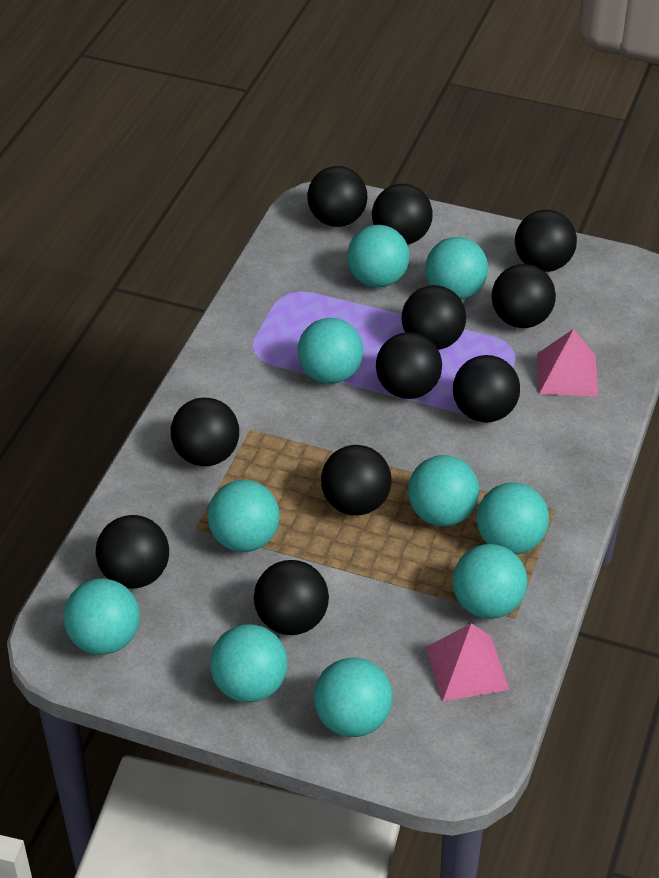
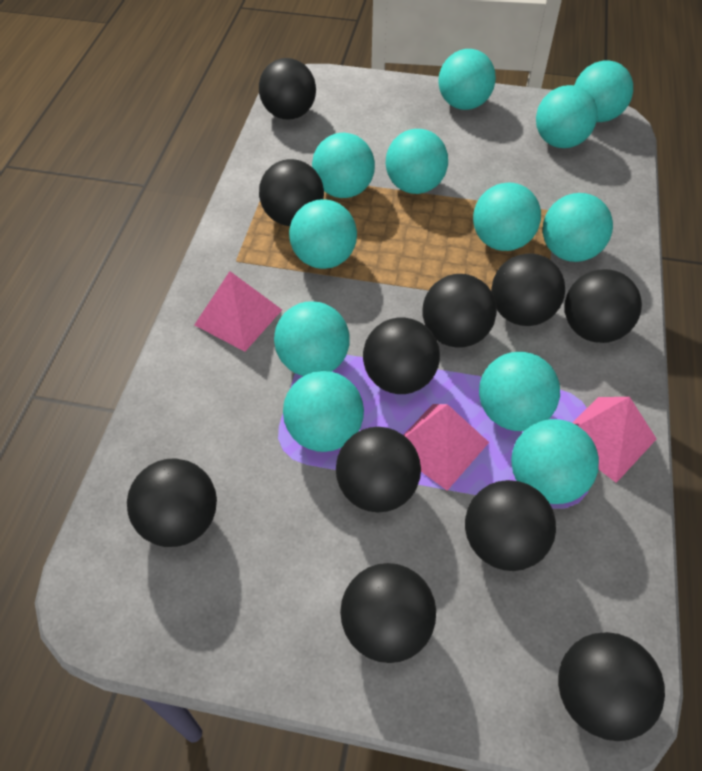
pink pyramid: [426,623,509,702] [537,329,598,397] = 2 -> [194,271,282,352] [404,404,489,491] [573,397,657,483] = 3
turquoise ball: [63,579,140,655] [207,480,280,552] [210,624,287,703] [298,318,363,384] [314,658,392,737] [347,225,409,287] [408,455,479,526] [425,237,488,300] [453,544,527,619] [477,482,549,555] = 10 -> [274,301,350,376] [283,371,364,452] [289,199,357,269] [312,133,375,198] [386,129,448,194] [438,49,496,110] [473,183,541,251] [479,352,560,431] [511,419,599,504] [536,85,598,148] [543,193,613,262] [574,60,633,122] = 12

